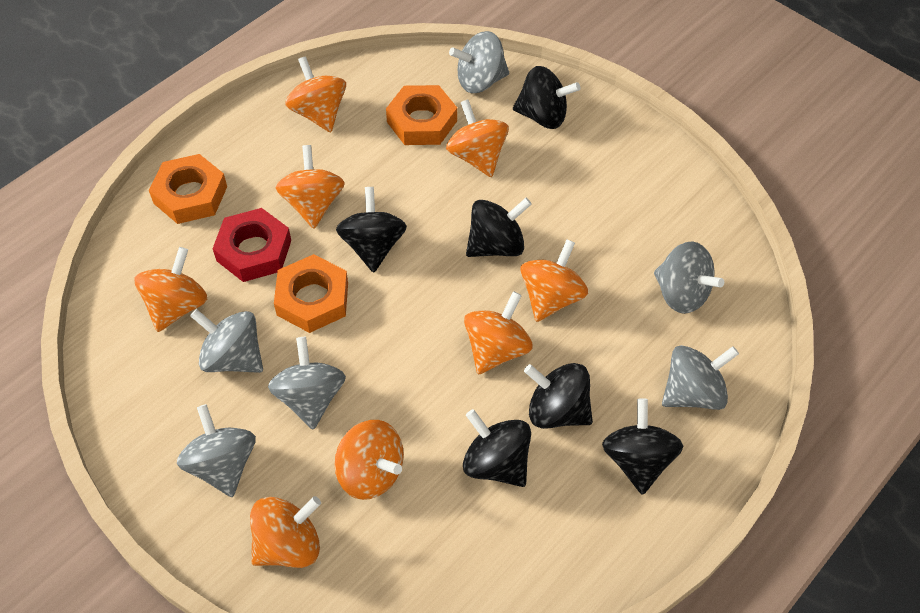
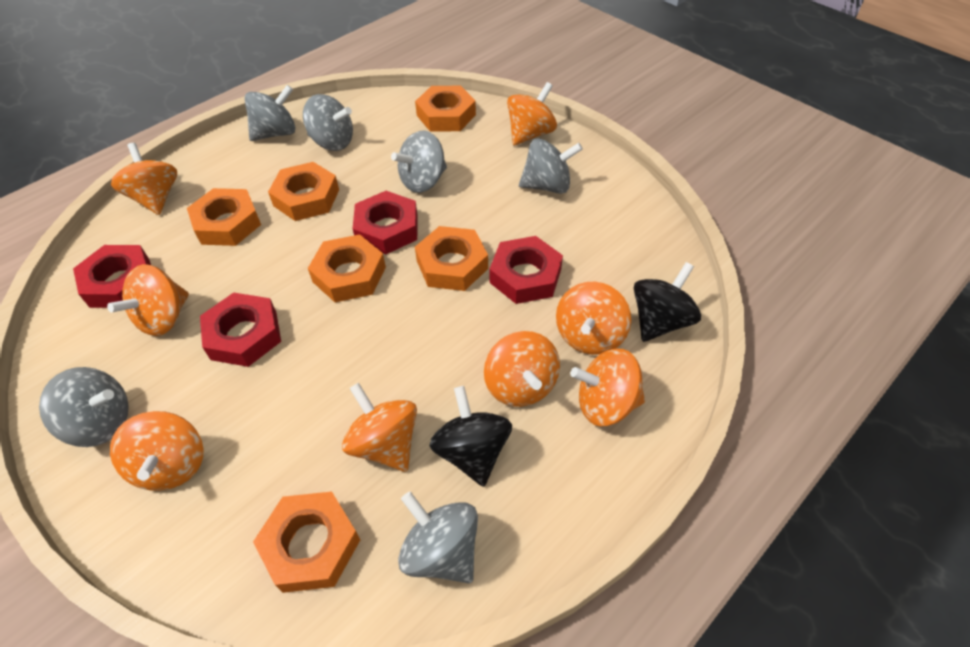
black spinning top: [336,187,407,272] [463,409,531,487] [466,198,532,257] [513,66,580,129] [524,363,593,429] [602,398,683,495] = 6 -> [429,386,512,487] [634,262,701,342] = 2
orange nut: [149,154,227,224] [274,254,348,333] [386,85,457,145] = 3 -> [187,188,261,246] [253,491,360,593] [268,162,339,221] [308,234,386,302] [415,86,476,132] [415,226,488,291] = 6
red nut: [213,208,291,282] = 1 -> [73,245,151,308] [200,292,281,367] [352,191,418,254] [489,236,563,304] = 4

